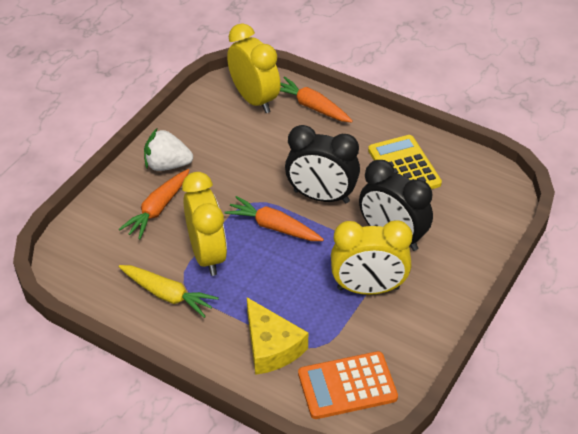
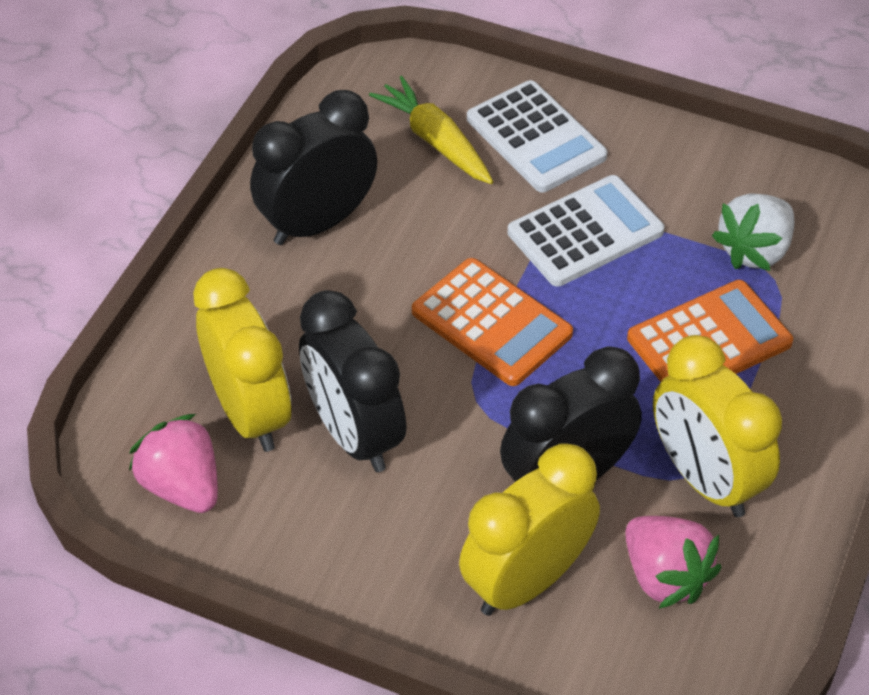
black clock: [285,125,360,203] [359,160,433,251] = 2 -> [250,90,377,245] [299,290,407,472] [500,346,642,482] = 3
orange calculator: [298,351,398,419] = 1 -> [412,258,573,386] [627,280,793,382] = 2
orange carrot: [119,169,189,239] [224,196,324,241] [280,76,353,122] = 3 -> none = 0
pink strawberry: none = 0 -> [129,414,218,513] [625,516,721,609] = 2
white calculator: none = 0 -> [467,80,608,193] [508,175,665,287] = 2
yellow calculator: [368,135,442,189] = 1 -> none = 0
yellow cheese: [247,298,308,375] = 1 -> none = 0

